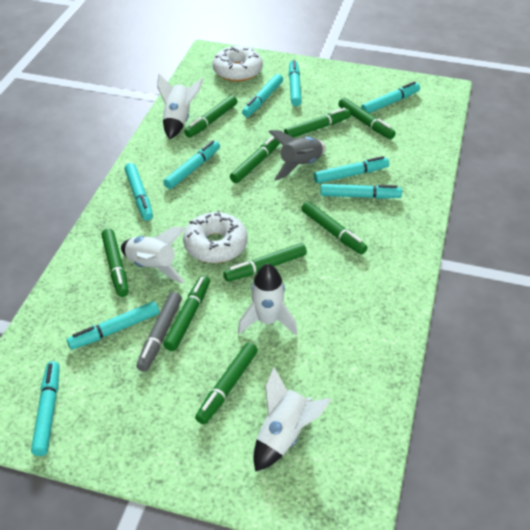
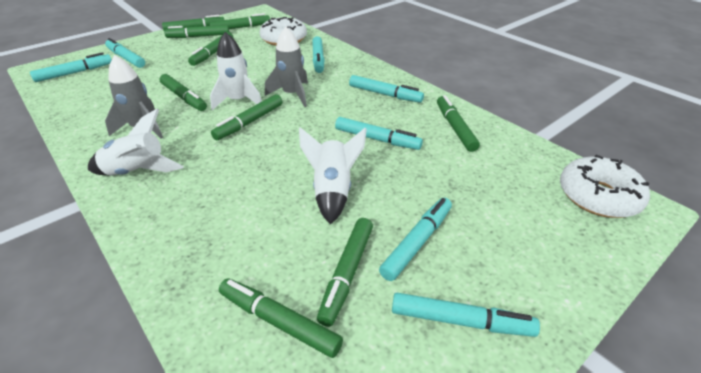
grey marker: [136,292,182,372] = 1 -> none = 0
grey rocket: [268,130,326,180] = 1 -> [105,55,163,139] [265,27,308,107] = 2
turquoise marker: [31,361,60,456] [67,301,159,350] [125,163,153,221] [164,140,220,189] [242,74,283,117] [289,60,302,106] [314,156,389,183] [320,184,402,199] [361,82,420,113] = 9 -> [30,52,112,82] [105,38,145,68] [312,36,324,73] [335,117,423,150] [349,75,424,103] [379,198,452,281] [392,293,540,337] = 7
white rocket: [121,227,186,283] [157,74,203,140] [238,264,298,335] [253,367,332,472] = 4 -> [88,109,184,176] [210,32,262,110] [299,127,367,224] = 3

